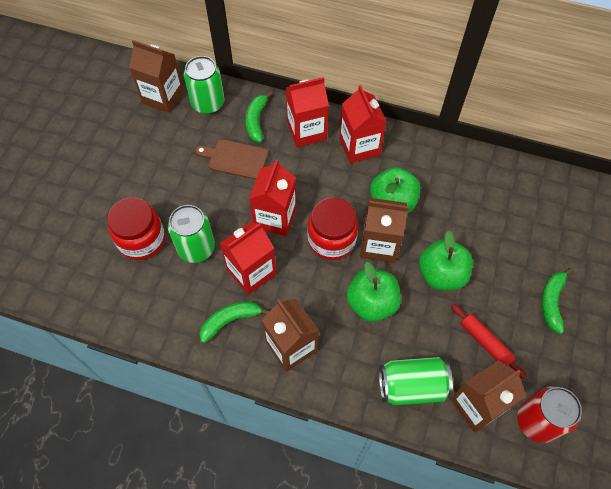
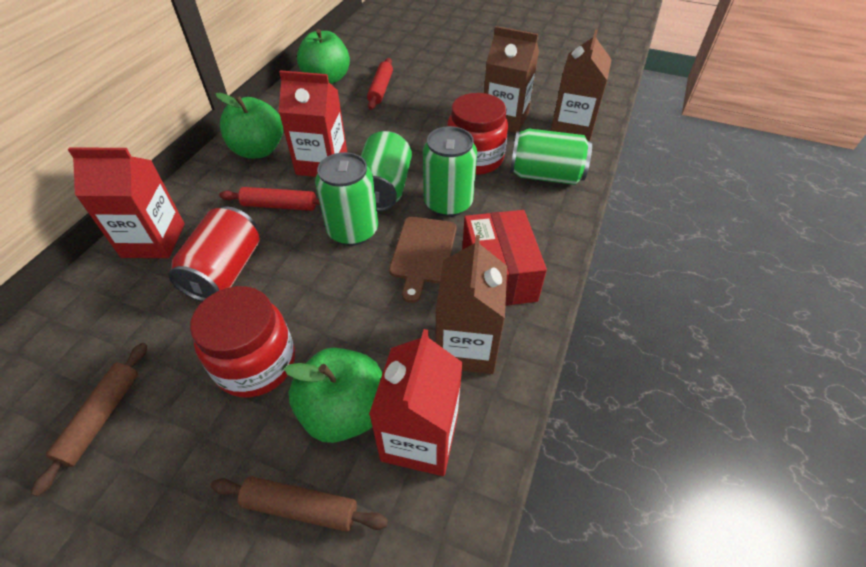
brown carton: [129,40,184,113] [262,299,319,372] [360,198,409,263] [450,360,526,433] = 4 -> [436,235,507,374] [484,26,539,133] [551,29,612,141] = 3
brown rolling pin: none = 0 -> [31,343,147,497] [210,476,388,532] = 2
green banana: [199,301,270,343] [245,91,273,143] [541,268,573,334] = 3 -> none = 0
green can: [168,205,215,263] [184,56,225,114] [379,357,453,405] = 3 -> [315,152,378,246] [361,131,412,211] [423,126,477,217] [510,129,592,185] = 4
red box: none = 0 -> [462,210,547,306] = 1
red carton: [220,222,277,295] [249,159,296,236] [286,77,329,147] [339,85,387,163] = 4 -> [67,147,185,258] [279,70,347,177] [369,329,463,476] = 3
red rolling pin: [451,304,527,379] = 1 -> [219,187,320,211] [367,58,393,110] = 2

